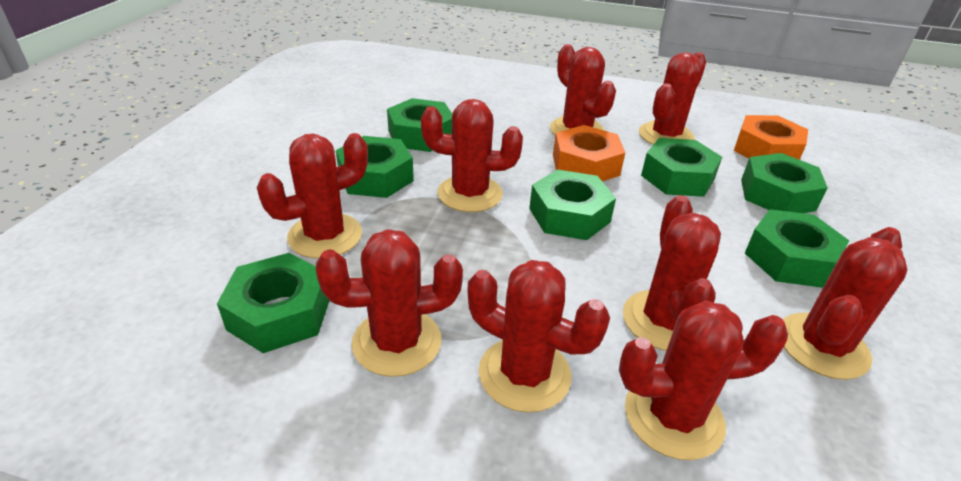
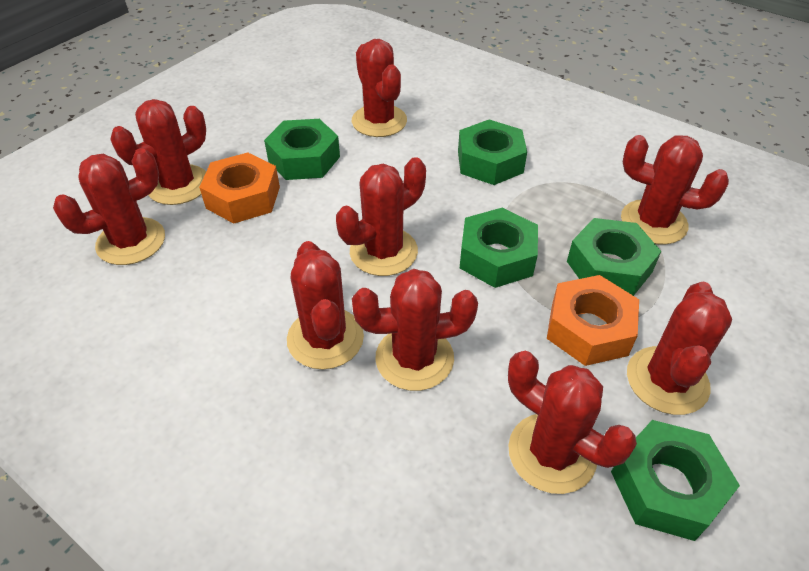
green nut: [217,253,329,353] [336,136,414,198] [387,98,452,152] [529,170,616,240] [641,138,722,197] [741,153,828,213] [745,209,849,288] = 7 -> [264,119,340,180] [458,120,527,185] [460,208,538,288] [567,218,661,296] [611,420,740,541] = 5

